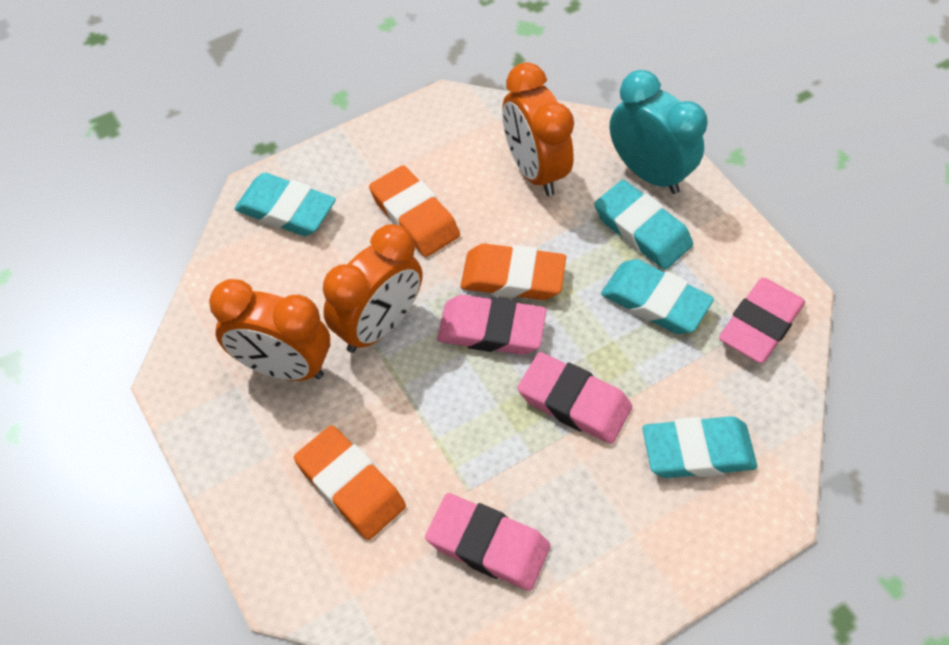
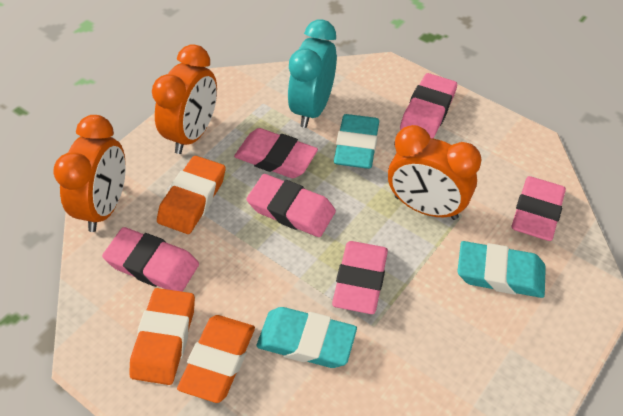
pink eraser: [425,493,551,591] [437,295,547,355] [517,352,632,444] [719,278,805,363] = 4 -> [102,227,199,292] [234,128,318,178] [246,174,336,237] [332,241,388,314] [400,73,457,139] [512,176,566,241] = 6
turquoise eraser: [234,173,336,236] [595,180,693,270] [601,259,714,334] [642,416,757,478] = 4 -> [257,307,357,368] [334,114,379,169] [457,241,546,298] = 3

